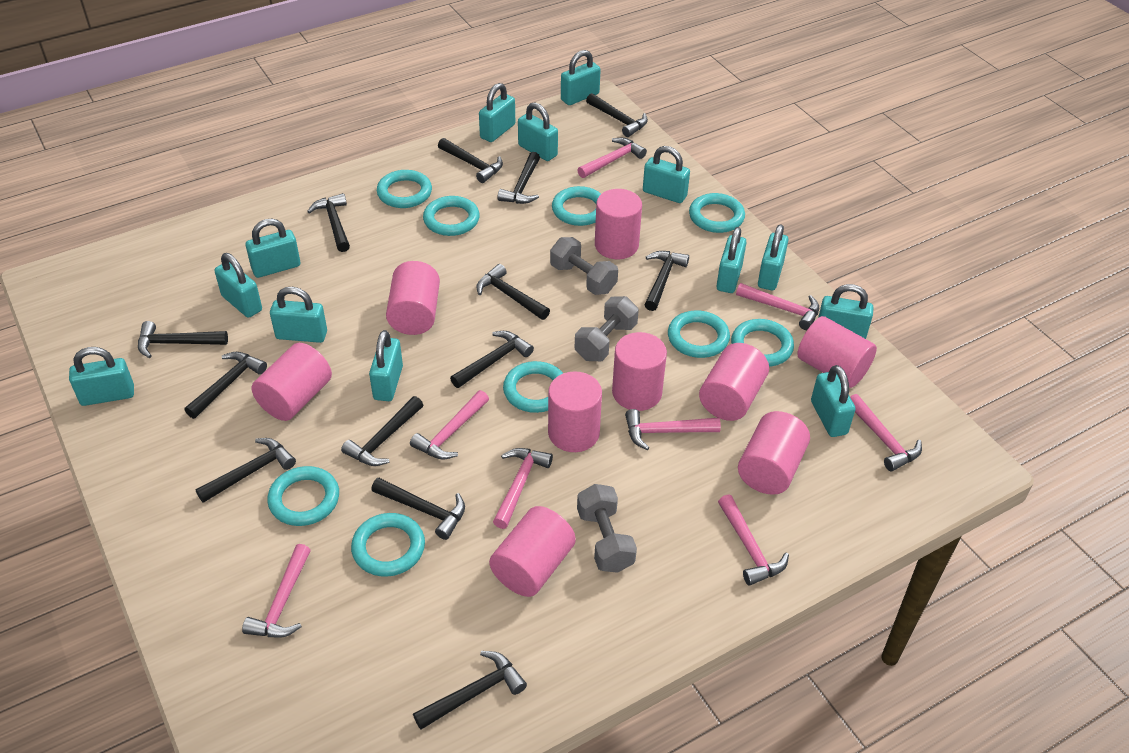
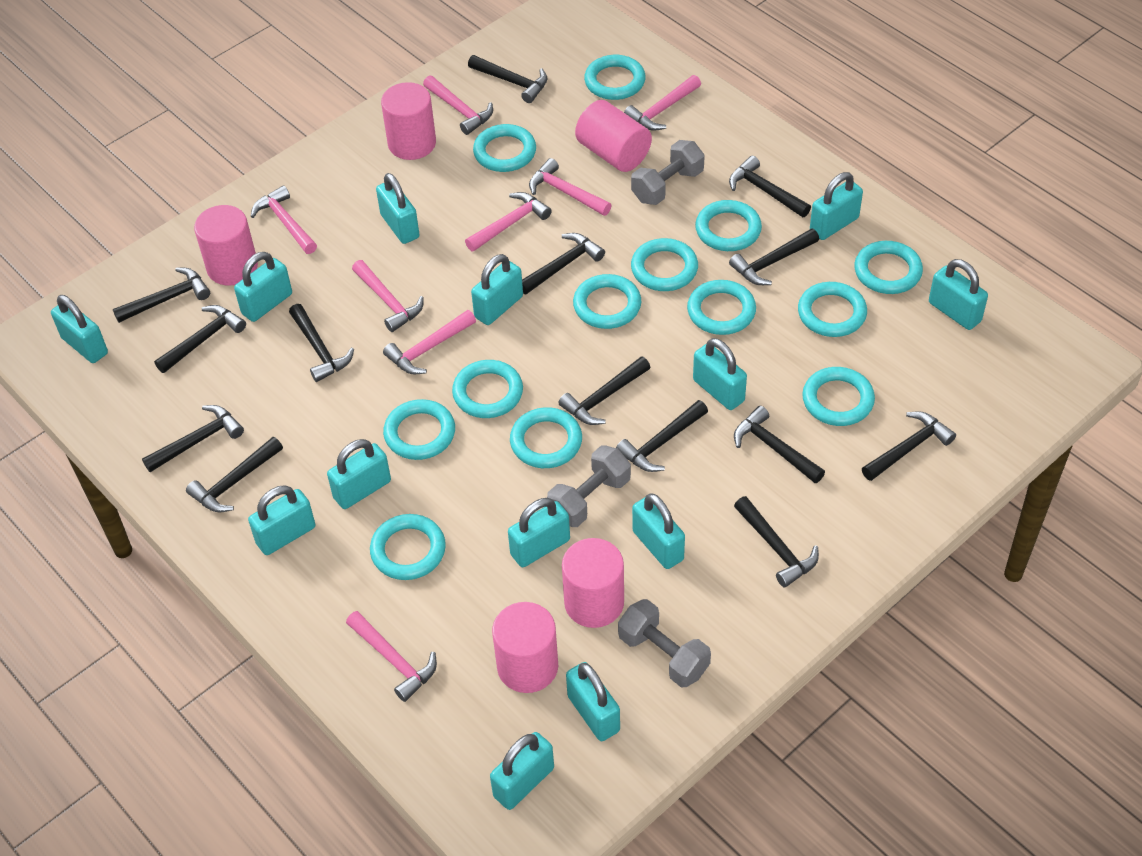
black hammer: [138,321,228,358] [184,352,267,419] [195,438,296,503] [307,193,350,252] [341,396,423,466] [371,477,465,540] [413,651,527,730] [438,138,503,183] [450,331,534,388] [476,264,550,320] [497,152,540,204] [586,93,648,137] [644,251,689,311] = 13 -> [113,267,210,323] [142,405,244,472] [154,305,246,373] [186,437,283,512] [289,304,354,382] [468,55,548,103] [522,233,605,294] [559,357,650,425] [616,400,708,472] [729,156,811,217] [729,228,819,285] [734,406,825,483] [734,496,819,588] [862,411,956,481] = 14
pink cylinder: [251,343,332,421] [386,261,440,335] [489,506,576,597] [548,371,602,452] [595,189,642,259] [612,332,667,411] [699,343,769,421] [738,411,810,495] [797,316,877,388] = 9 -> [194,205,258,285] [381,82,436,160] [492,602,558,693] [562,538,624,628] [575,100,652,172] = 5
turquoise ring: [267,466,339,526] [351,513,425,577] [377,170,432,208] [423,196,480,236] [503,361,563,413] [552,186,601,226] [668,310,730,358] [689,193,745,233] [731,319,794,367] = 9 -> [370,514,446,580] [383,399,455,460] [452,360,523,418] [473,124,536,172] [510,407,582,468] [573,274,641,329] [584,55,646,100] [631,238,698,291] [687,280,756,335] [695,200,762,251] [798,282,867,337] [802,367,875,426] [854,241,923,294] = 13

